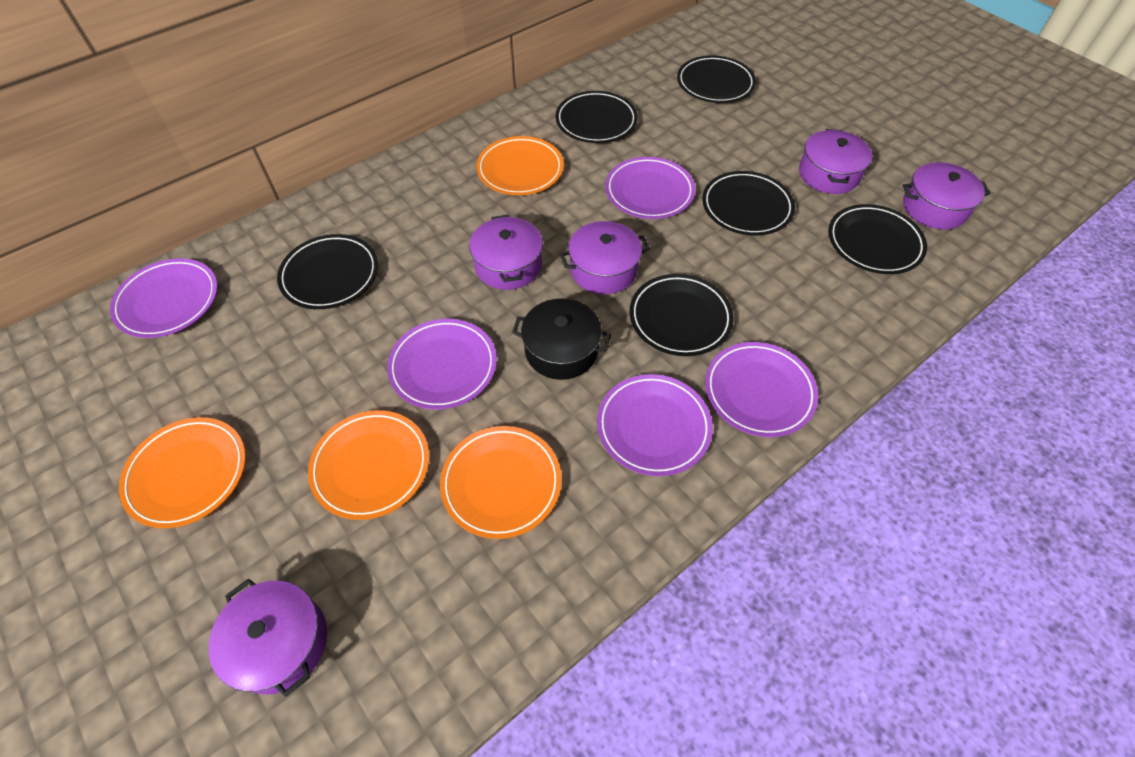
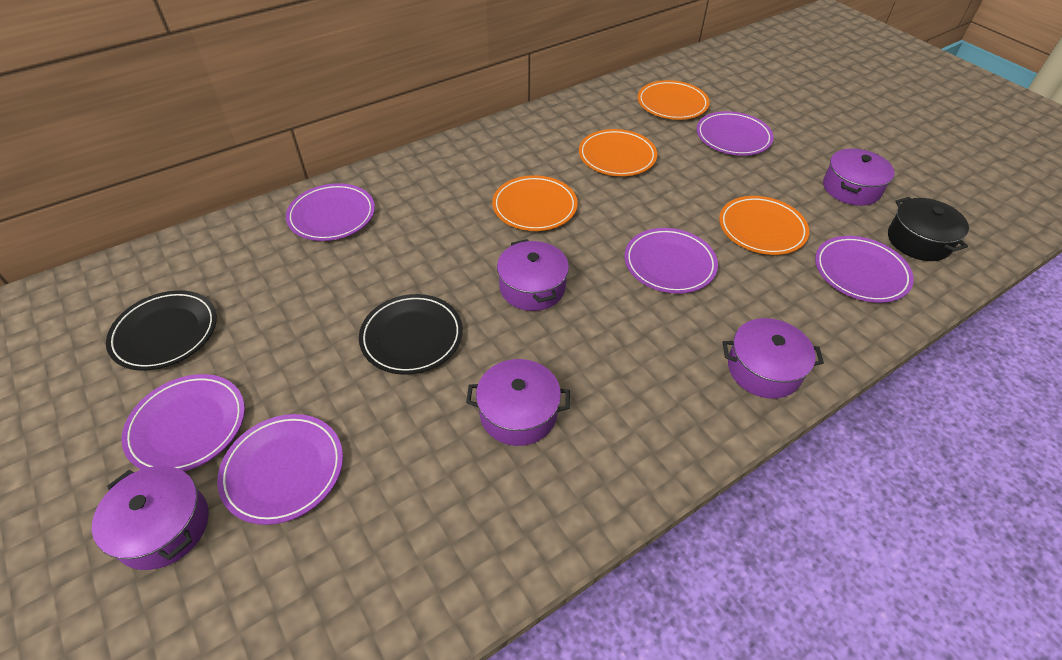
black plate: [277,234,378,309] [556,91,638,143] [630,274,734,356] [677,55,756,103] [702,171,795,236] [828,204,927,274] = 6 -> [106,290,217,371] [359,294,463,375] = 2
purple plate: [110,258,218,338] [387,319,497,410] [597,374,713,476] [605,157,695,219] [705,342,818,437] = 5 -> [121,374,245,472] [217,414,343,525] [286,183,375,241] [625,228,718,294] [696,111,774,156] [815,236,914,303] = 6

